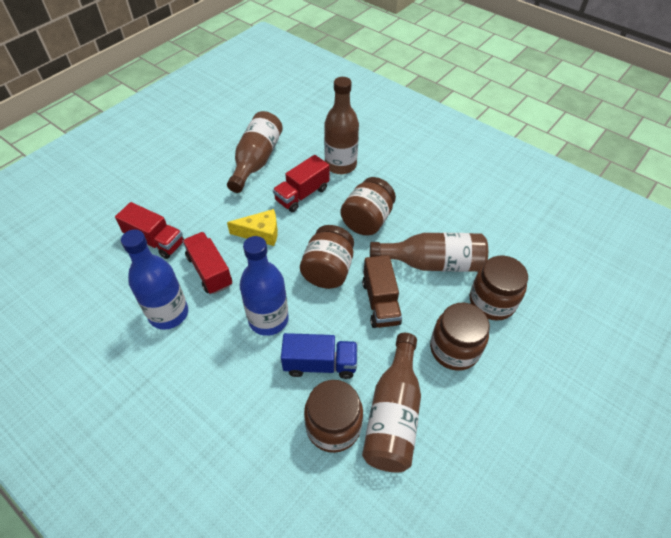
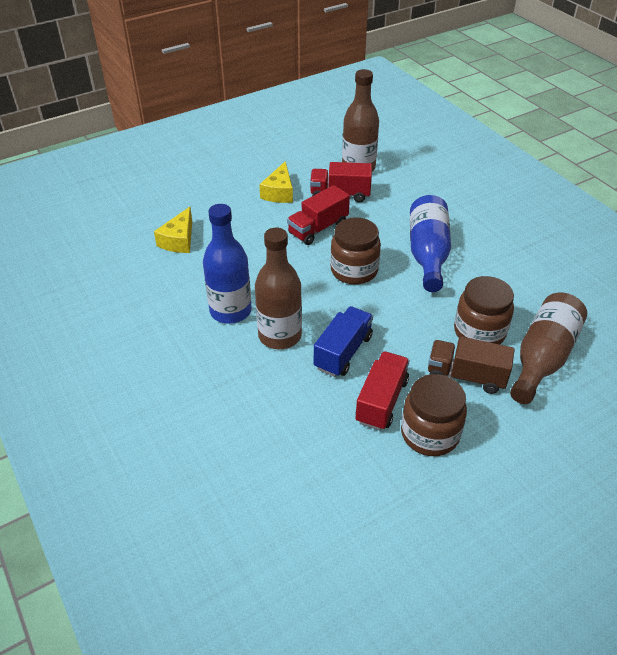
brown bottle: [227,111,283,193] [324,77,359,174] [362,333,421,472] [370,233,488,272] = 4 -> [255,228,302,349] [342,69,379,172] [510,293,587,404] = 3
brown jar: [300,225,354,289] [304,380,363,453] [340,177,396,236] [430,303,490,371] [470,256,528,321] = 5 -> [330,217,381,285] [401,374,467,456] [454,276,514,344] = 3
yellow cheese: [227,209,278,246] = 1 -> [154,207,192,253] [259,161,293,203] = 2

